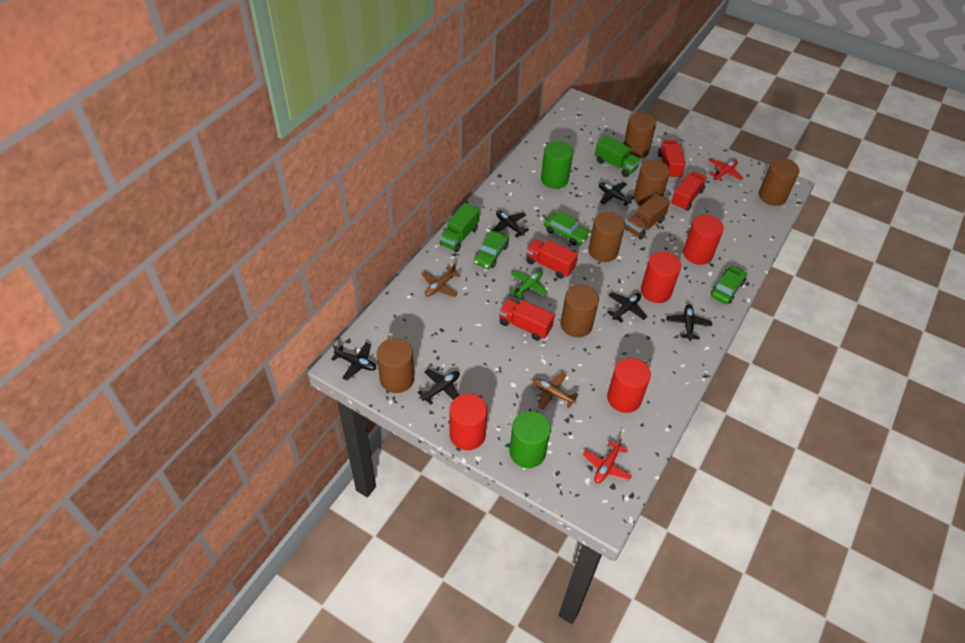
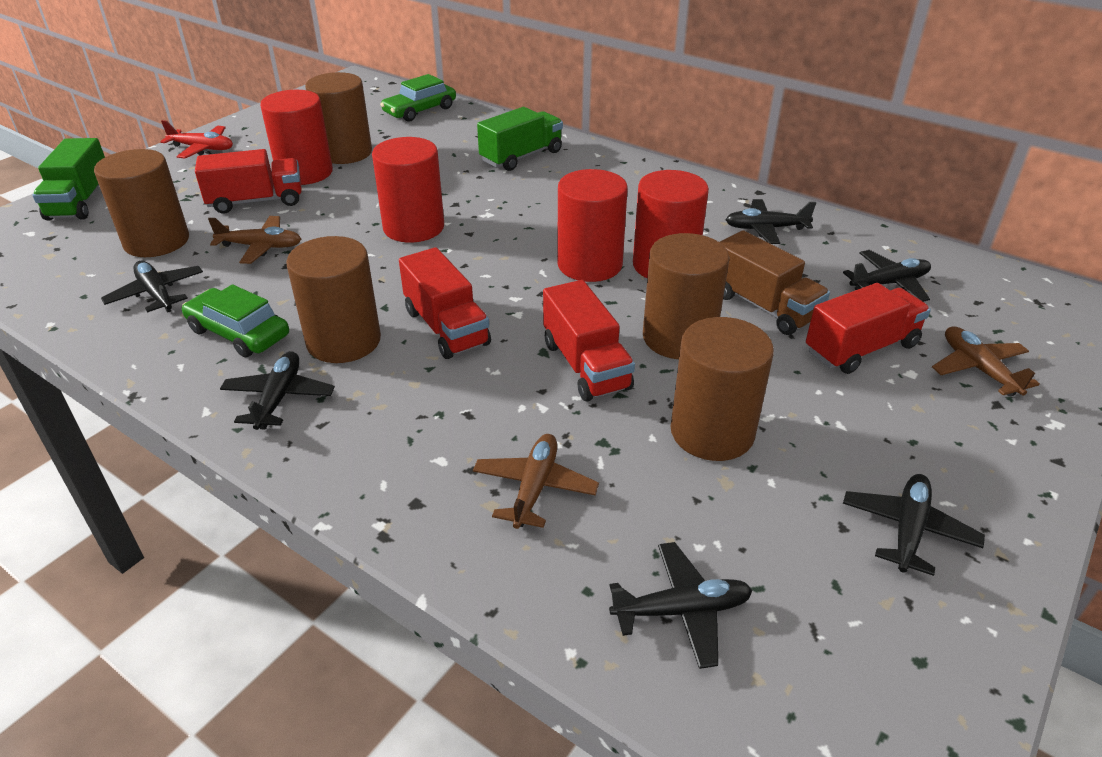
brown cylinder: [377,338,414,393] [561,285,599,337] [588,212,625,262] [623,112,656,159] [634,160,670,206] [759,158,800,206] = 6 -> [94,149,189,257] [286,236,381,363] [305,72,372,164] [643,233,730,359] [671,317,774,461] = 5
brown plane: [422,264,461,297] [533,372,579,410] = 2 -> [208,216,301,264] [473,434,599,529] [932,326,1040,397] = 3
green car: [474,231,509,269] [544,211,590,245] [711,265,747,304] = 3 -> [182,284,289,357] [380,74,456,122] = 2
green cylinder: [509,411,551,468] [541,141,573,189] = 2 -> none = 0
green plane: [509,270,548,300] = 1 -> none = 0
red plane: [583,438,632,484] [709,159,743,181] = 2 -> [160,120,233,159] = 1

